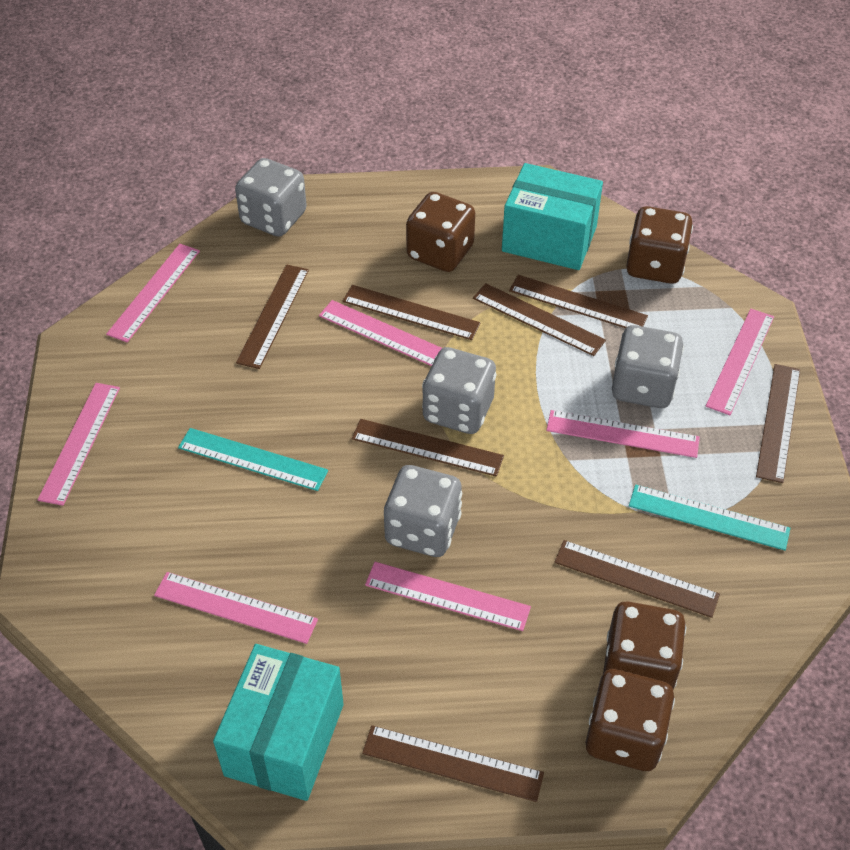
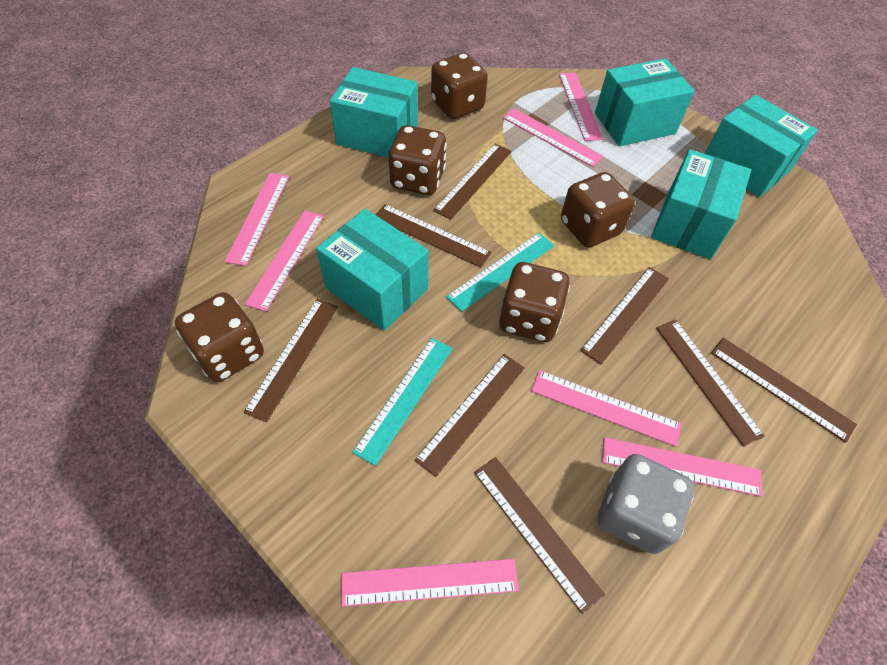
brown dice: [406,192,475,272] [586,669,675,771] [603,601,686,689] [626,206,693,284] = 4 -> [175,292,264,382] [389,125,447,195] [431,53,488,119] [499,262,570,342] [561,172,635,248] = 5
grey dice: [235,158,307,237] [384,465,462,557] [422,347,497,434] [612,325,684,408] = 4 -> [597,454,694,554] = 1
turquoise box: [213,644,344,801] [502,163,603,270] = 2 -> [316,209,429,331] [330,67,418,158] [595,58,695,146] [651,149,751,259] [705,95,818,197] = 5

